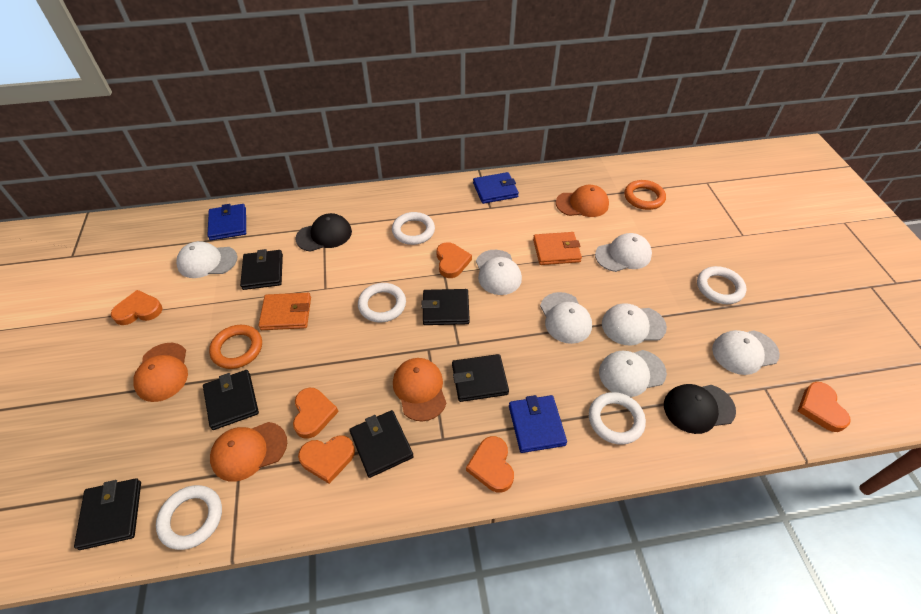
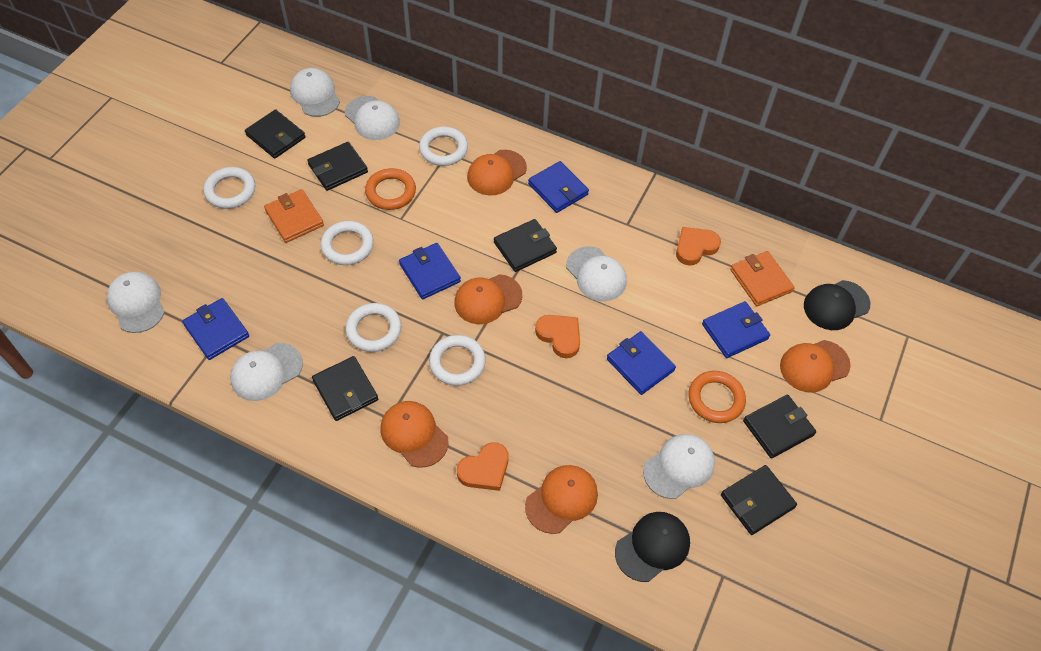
blue wallet: [208,204,246,240] [473,172,519,204] [509,395,567,453] = 3 -> [182,298,249,360] [399,243,461,299] [528,161,589,213] [607,331,676,395] [702,301,770,358] = 5
orange cap: [133,343,188,402] [210,422,287,482] [393,358,446,421] [556,185,609,217] = 4 -> [381,401,449,468] [454,274,522,324] [467,150,527,196] [525,465,598,534] [780,340,851,393] = 5
orange heart: [111,290,163,325] [293,388,339,439] [298,435,355,484] [436,242,472,278] [466,436,514,493] [798,382,851,432] = 6 -> [457,442,508,491] [535,315,580,358] [676,227,721,265] = 3
white cap: [176,241,237,278] [476,250,522,295] [540,292,592,344] [595,233,652,272] [599,350,667,397] [602,303,667,345] [712,330,780,375] = 7 -> [107,272,165,333] [230,343,303,401] [290,68,340,117] [345,96,400,140] [566,246,627,301] [643,434,715,499] = 6

